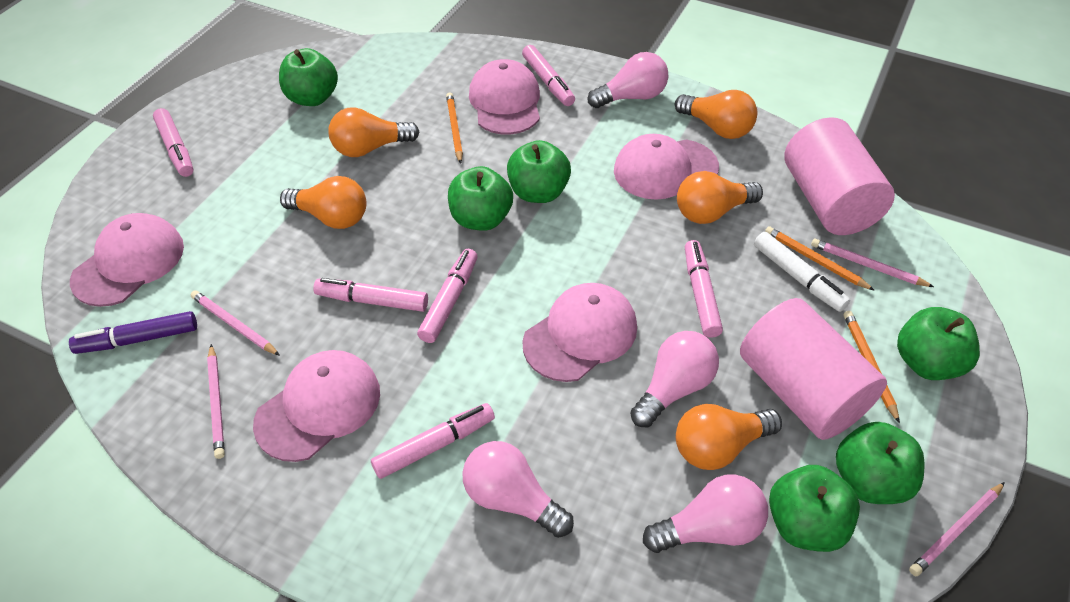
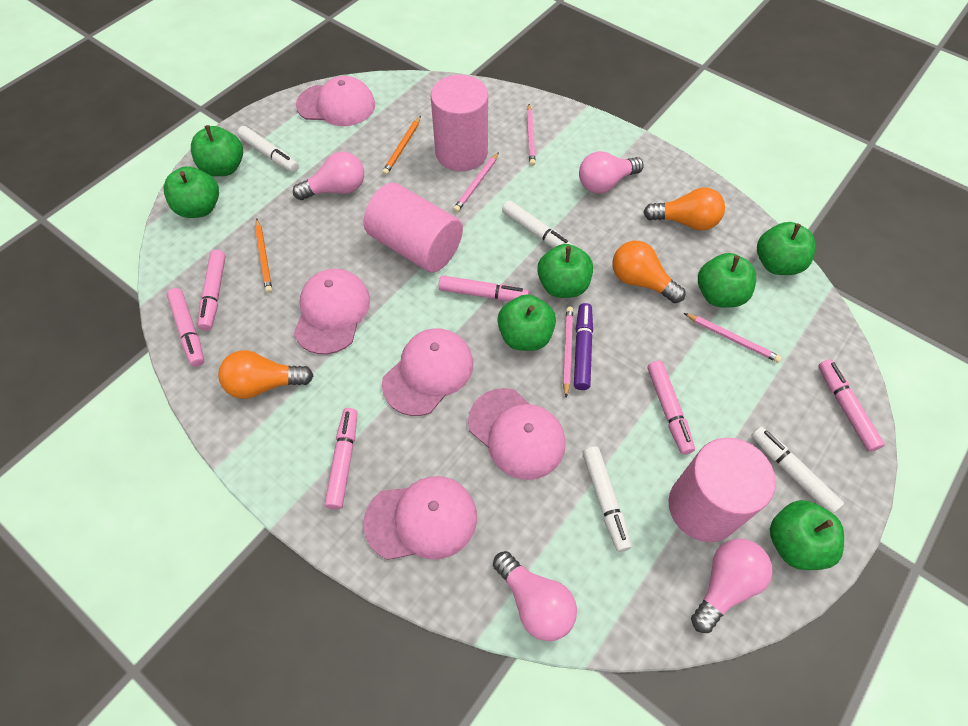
green apple: [279,48,338,106] [448,166,513,231] [507,140,571,203] [769,465,860,552] [836,422,925,504] [897,307,980,380] = 6 -> [164,166,219,218] [191,125,243,176] [497,294,556,351] [537,244,593,298] [698,253,756,308] [757,222,815,275] [770,500,844,570] = 7
orange light bulb: [280,176,366,229] [328,107,419,157] [675,90,757,139] [676,404,782,470] [677,171,763,224] = 5 -> [218,350,314,399] [612,241,685,303] [643,187,725,230] = 3
orange pencil: [446,92,463,164] [765,226,875,291] [844,311,900,423] = 3 -> [255,219,272,293] [382,116,421,175] = 2
pink cylinder: [740,298,887,440] [785,117,895,235] = 2 -> [364,183,463,273] [431,75,488,171] [668,438,776,542] = 3
white marker: [754,232,850,312] = 1 -> [237,126,299,173] [502,200,572,248] [583,446,632,552] [751,426,844,514] = 4

